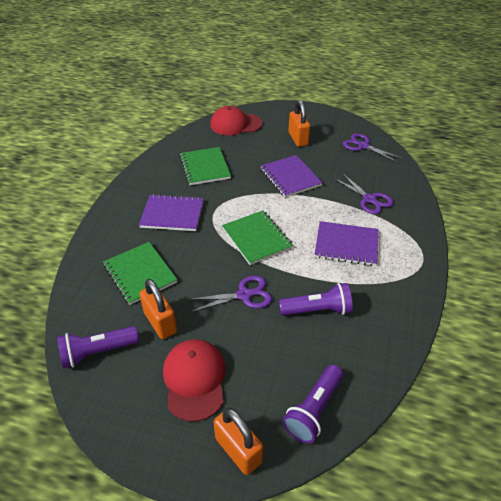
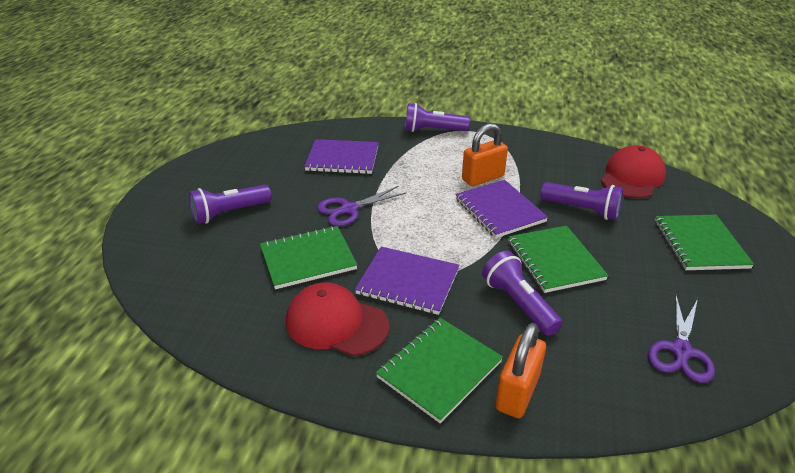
green notebook: [103,242,177,305] [180,147,231,185] [222,210,293,265] = 3 -> [260,226,357,289] [376,318,503,423] [508,225,609,293] [655,215,754,270] = 4
orange padlock: [139,279,177,339] [214,408,263,475] [288,100,311,147] = 3 -> [462,123,508,186] [495,323,546,418] = 2
purple flashlight: [57,326,139,369] [279,283,353,316] [283,365,343,443] = 3 -> [189,185,272,224] [405,103,470,132] [482,251,563,336] [540,182,623,220] = 4
purple scissors: [188,275,272,312] [333,173,394,214] [343,133,403,163] = 3 -> [317,186,407,226] [648,296,715,383] = 2

